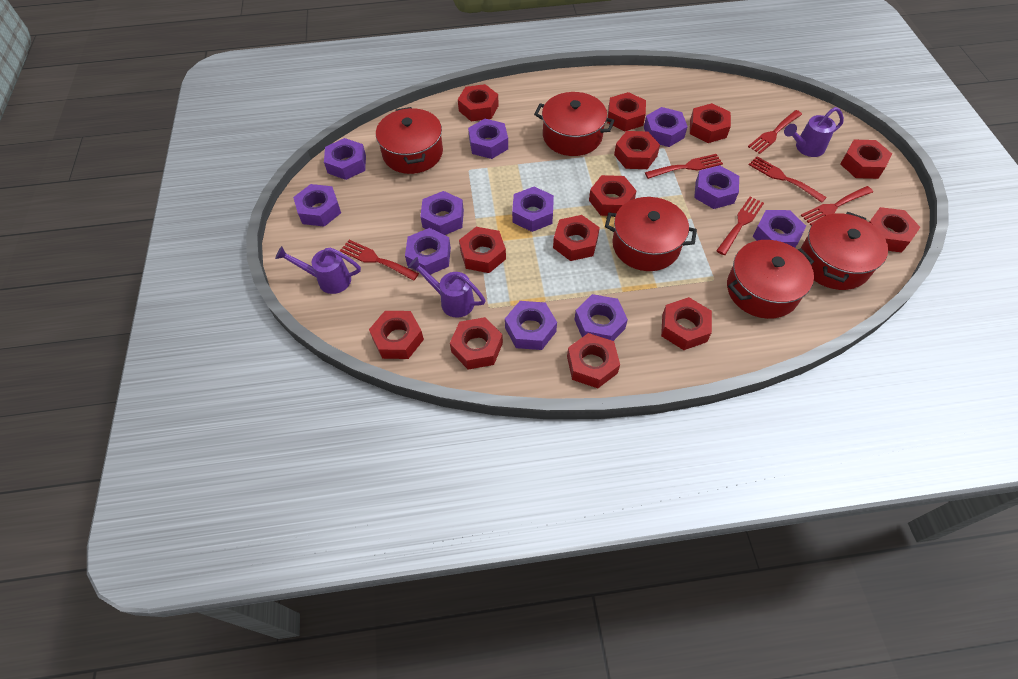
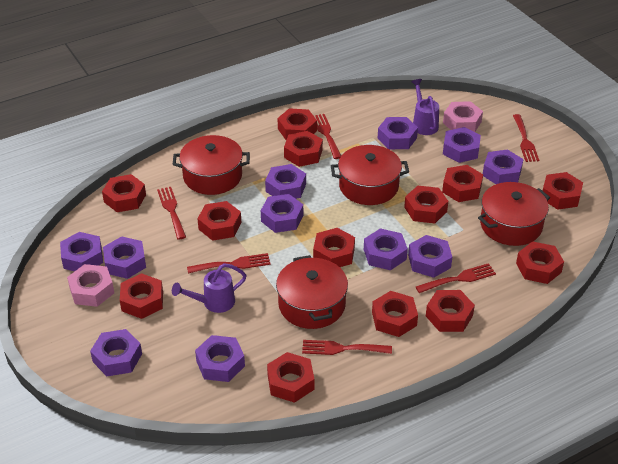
pink nut: none = 0 -> [67,264,114,307] [443,101,483,132] = 2
purple watering can: [275,246,361,294] [408,257,486,318] [784,107,844,157] = 3 -> [172,263,247,313] [411,79,439,135] = 2
red pot: [376,107,443,174] [534,92,615,156] [605,197,697,271] [727,240,814,319] [801,212,888,290] = 5 -> [173,135,250,195] [276,255,348,329] [331,145,409,205] [478,182,550,246] = 4

